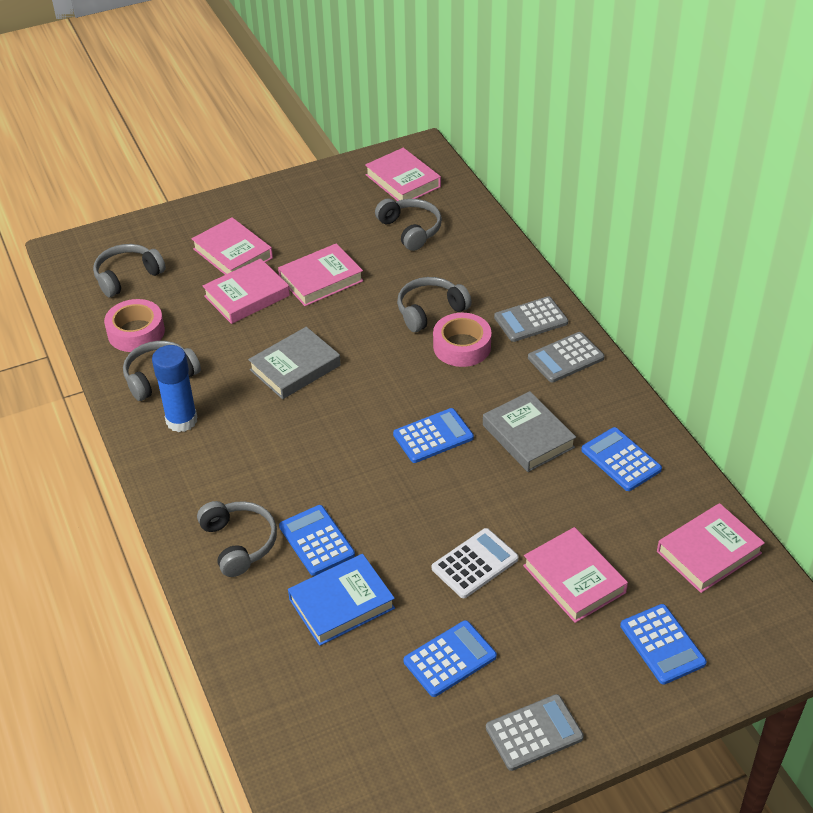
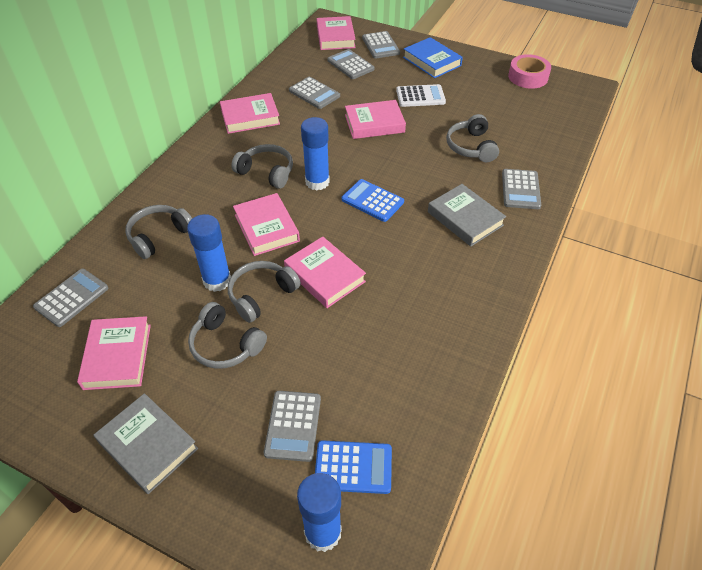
blue calculator: [279,505,355,576] [393,408,474,463] [403,620,497,697] [581,427,662,491] [620,604,707,685] = 5 -> [315,440,392,494] [342,179,404,222] = 2
blue glue stick: [152,345,198,432] = 1 -> [187,214,231,292] [297,473,342,552] [301,117,330,190] = 3
grey calculator: [486,694,584,771] [494,296,568,342] [528,332,605,383] = 3 -> [33,269,108,327] [264,391,321,462] [289,77,340,109] [327,49,375,79] [362,31,400,59] [502,169,541,209] = 6
pink tape: [104,299,165,352] [433,313,492,367] = 2 -> [508,54,551,89] = 1

